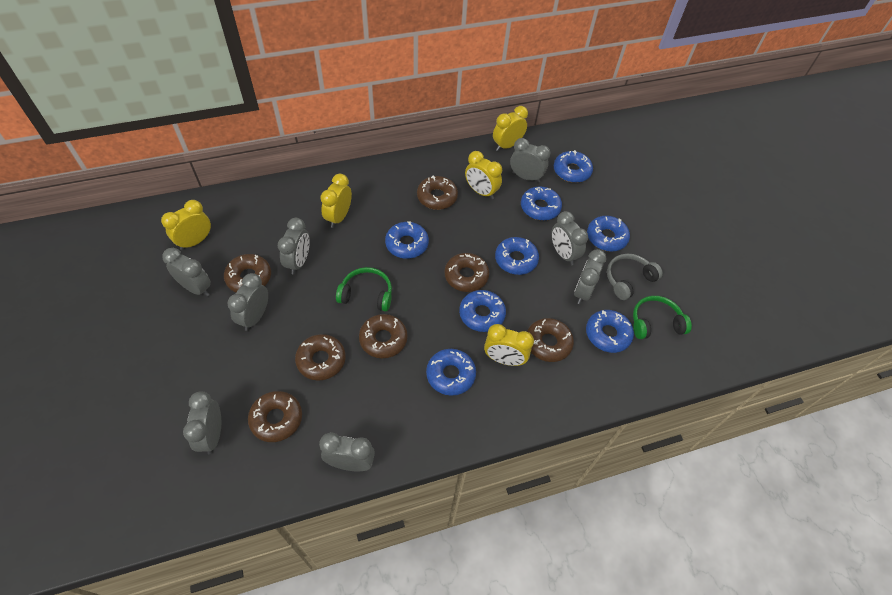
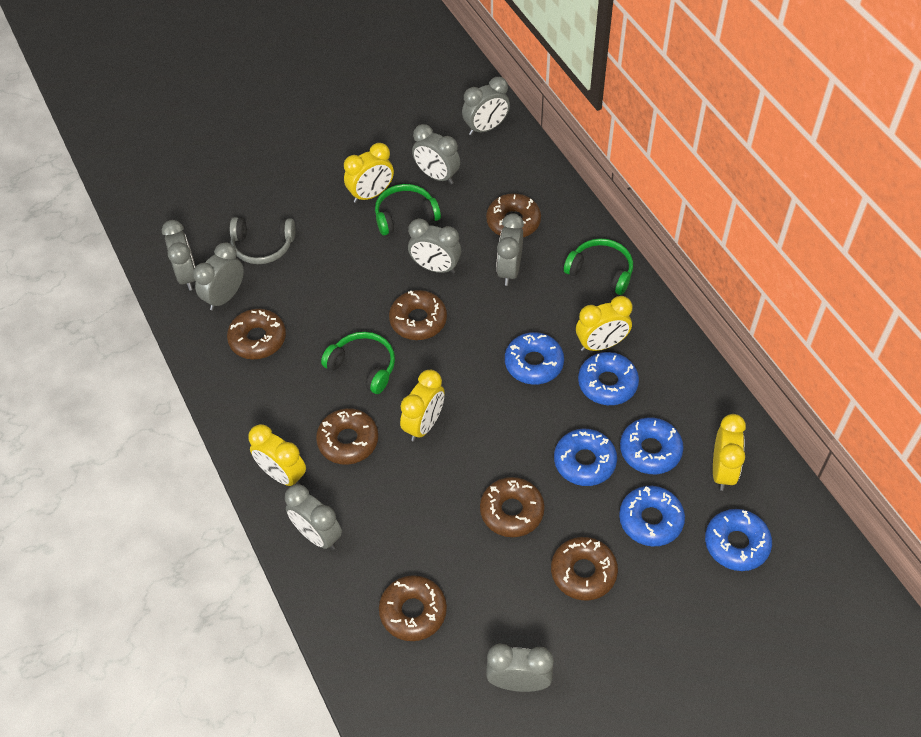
blue donut: [385,221,429,259] [426,349,476,396] [459,290,506,332] [495,237,539,275] [521,186,562,221] [554,150,593,183] [586,310,634,353] [587,216,630,251] = 8 -> [505,332,564,385] [554,429,617,486] [578,352,639,405] [619,486,685,547] [620,417,684,474] [705,509,772,571] = 6
green headphones: [336,267,392,311] [633,296,692,339] = 2 -> [321,332,395,394] [375,184,441,236] [564,238,633,295] = 3

